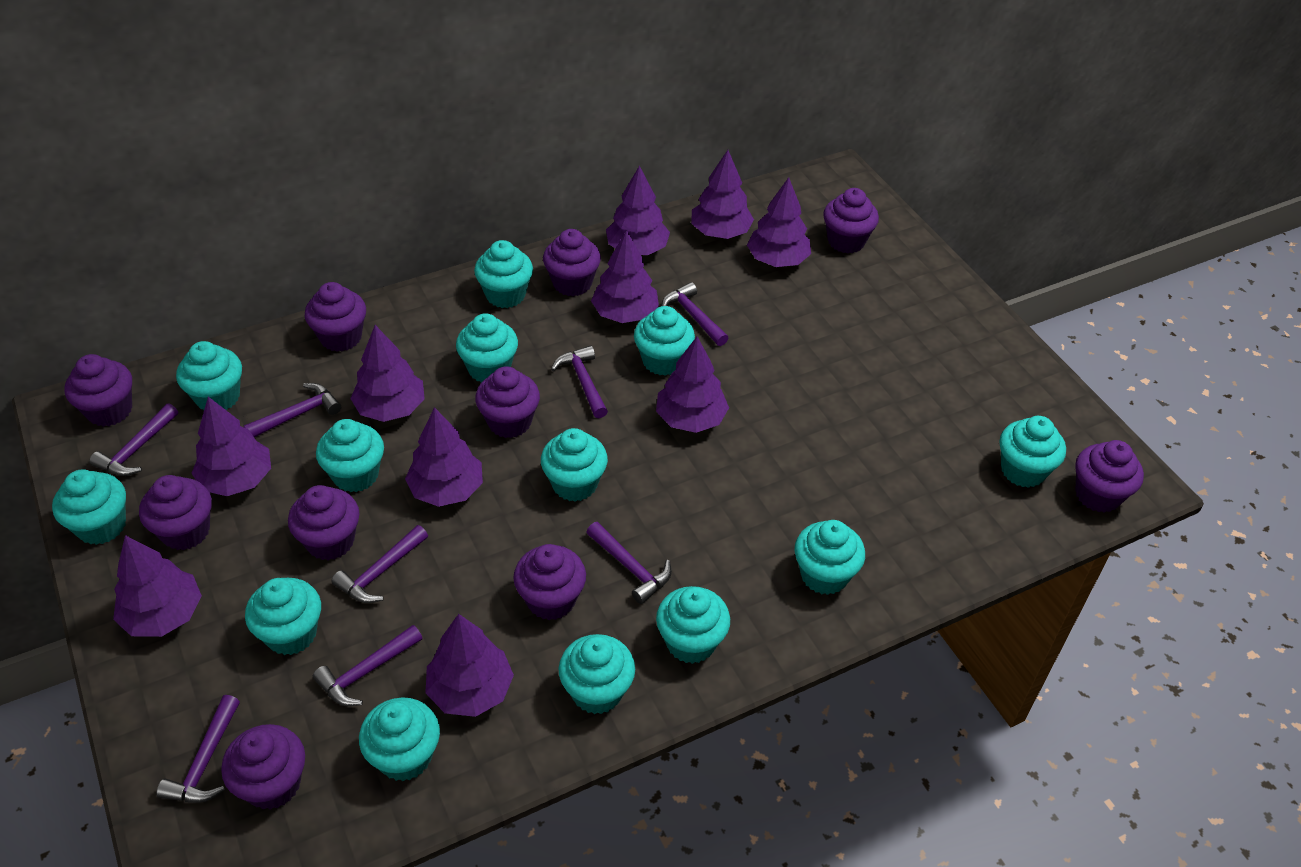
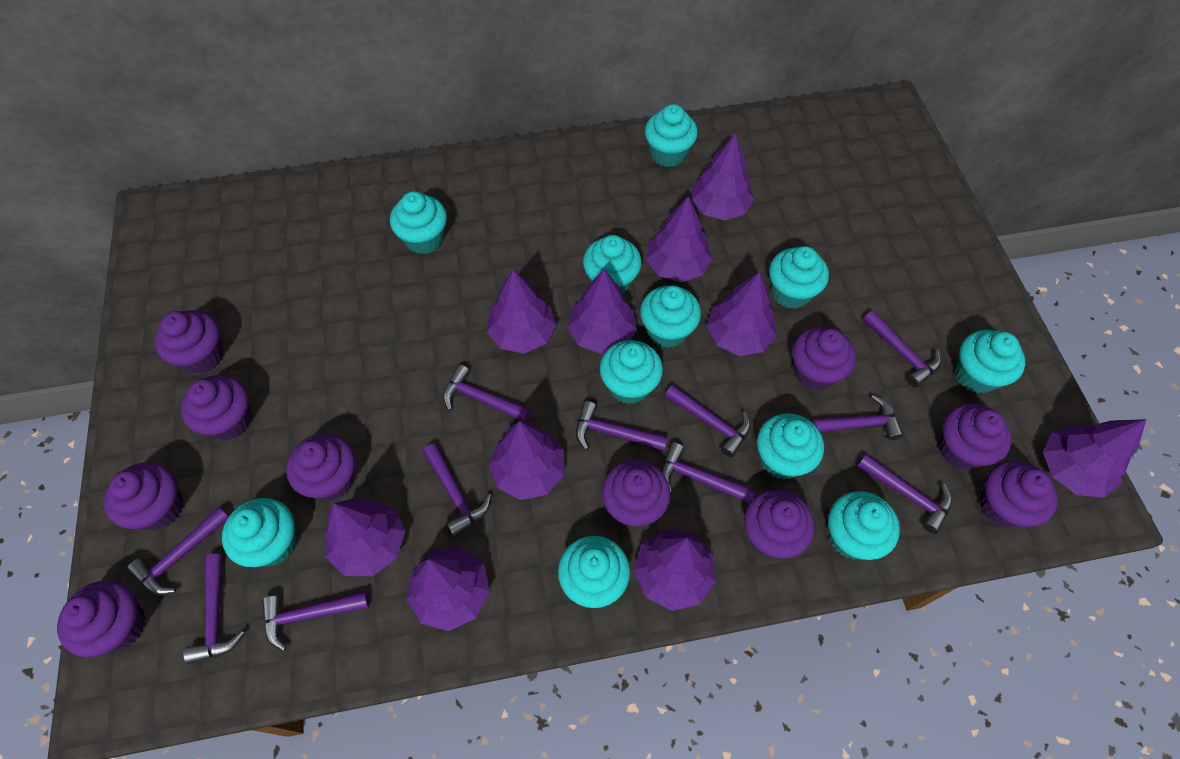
purple hammer: [89,403,178,476] [157,695,240,803] [244,383,341,437] [313,625,422,706] [331,525,428,603] [551,345,608,418] [586,522,672,604] [662,282,728,346] = 8 -> [127,507,229,595] [183,554,245,664] [262,591,370,651] [423,443,491,536] [443,364,531,422] [576,401,668,451] [661,442,755,503] [665,385,751,458] [809,395,903,440] [857,454,952,534] [863,310,941,387] = 11
turquoise cupcake: [52,469,126,545] [176,341,242,410] [245,578,321,655] [316,419,384,492] [359,697,440,781] [456,313,518,383] [474,240,533,308] [541,428,608,502] [558,634,635,714] [634,306,695,376] [656,586,730,664] [795,520,865,595] [1000,416,1066,488] = 13 -> [222,498,297,567] [390,191,447,254] [558,536,630,608] [583,235,642,294] [599,340,663,404] [640,285,701,348] [645,104,698,167] [757,413,824,480] [769,246,829,309] [828,491,900,560] [955,330,1025,393] = 11

